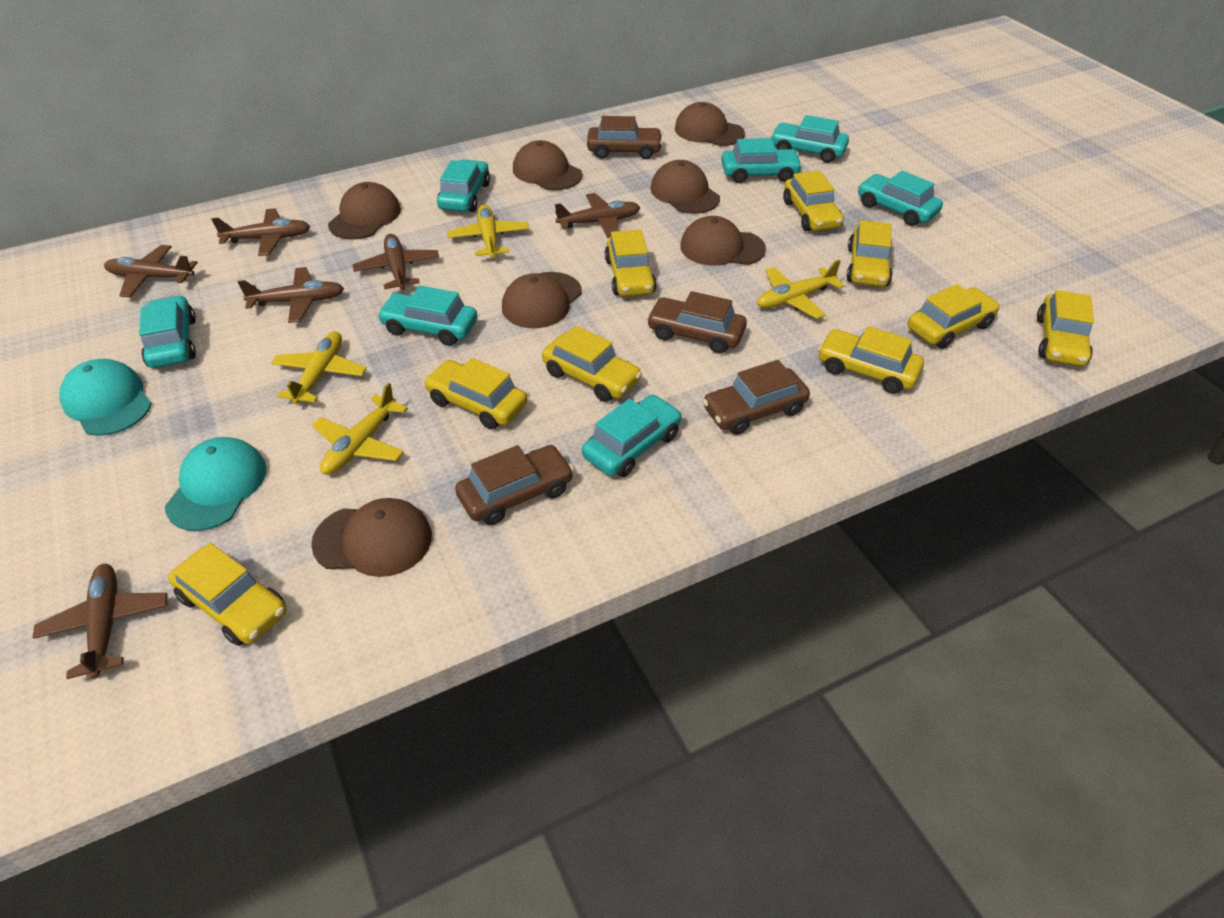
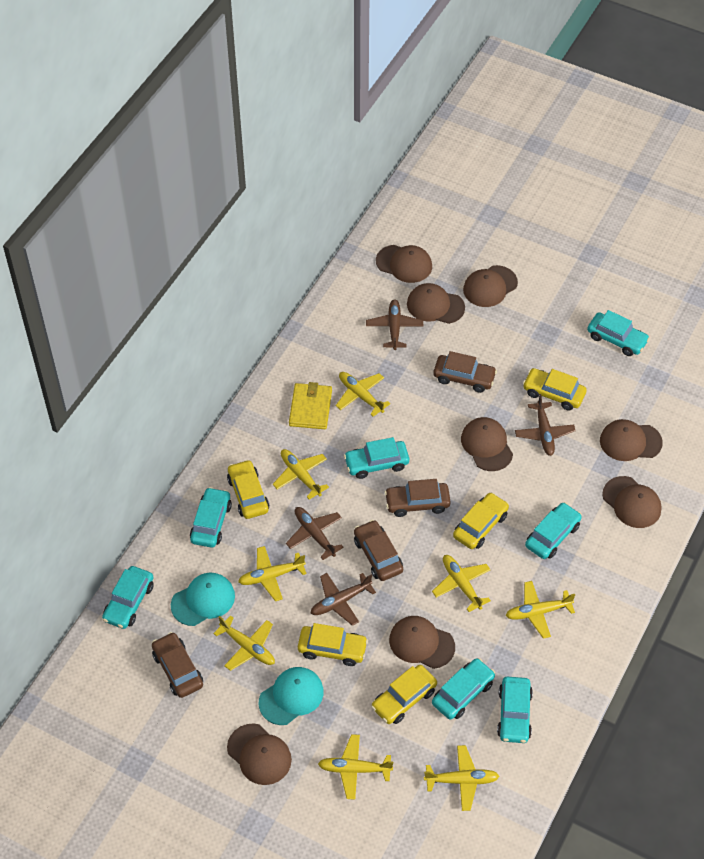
brown cap: [311,498,432,577] [328,182,401,239] [502,272,582,328] [513,140,582,191] [650,160,720,214] [675,102,745,146] [680,216,766,266] = 7 -> [227,724,292,785] [376,245,432,283] [389,616,455,669] [407,283,465,324] [461,417,513,471] [463,265,518,307] [600,419,663,461] [602,476,661,528] = 8
brown plane: [33,564,167,679] [104,245,198,297] [211,208,310,256] [238,267,344,323] [353,234,439,290] [555,193,640,238] = 6 -> [286,507,344,560] [311,573,376,626] [366,299,423,350] [515,394,575,456] = 4
yellow car: [168,543,287,646] [424,358,527,430] [542,326,642,402] [605,229,657,296] [783,170,844,231] [818,326,924,394] [846,220,893,287] [908,284,1000,349] [1037,290,1094,366] = 9 -> [227,460,269,519] [298,623,368,666] [371,665,437,724] [453,492,509,549] [523,368,587,411] = 5
yellow plane: [271,331,367,405] [312,383,408,475] [447,204,529,258] [757,260,845,319] = 4 -> [213,615,275,671] [238,546,307,601] [273,449,329,500] [318,734,393,800] [336,372,391,417] [424,745,499,811] [432,555,491,612] [506,581,575,639] = 8
yellow wallet: none = 0 -> [289,382,332,429] = 1

